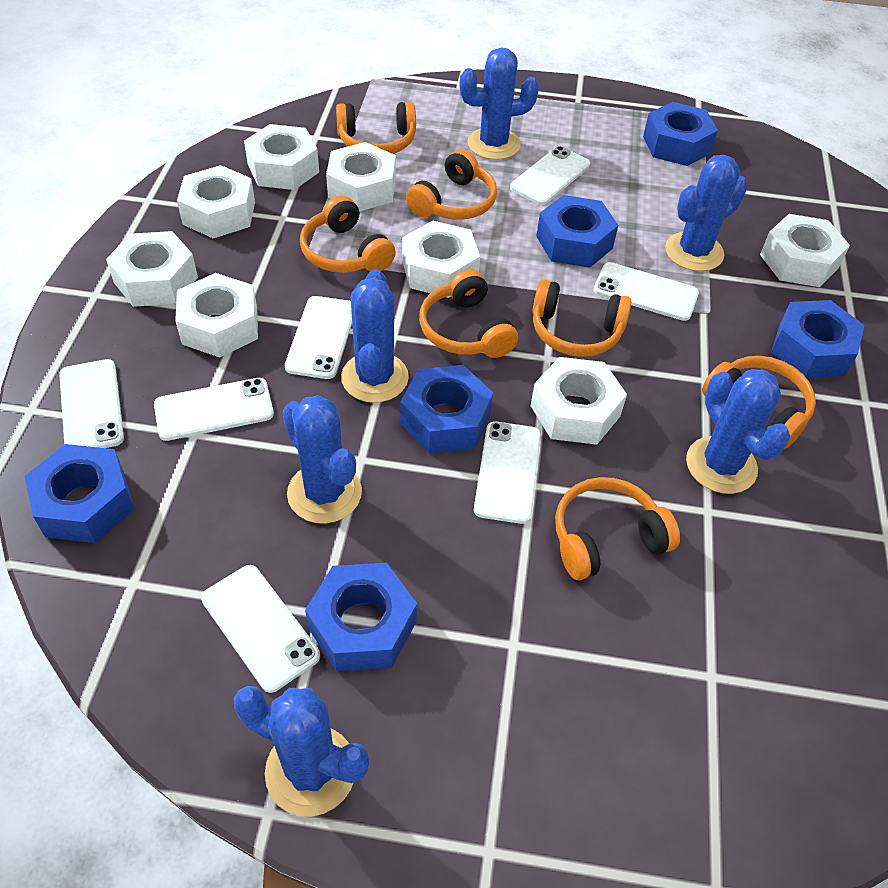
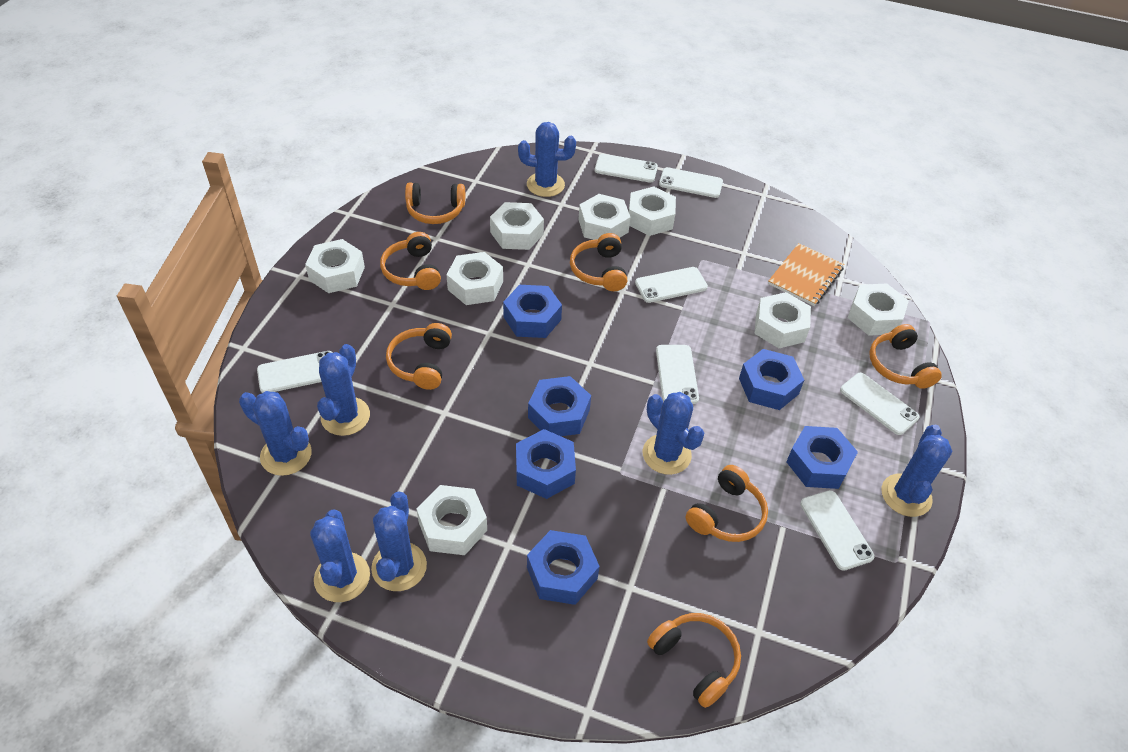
blue cactus: [233,686,369,817] [282,395,362,524] [341,269,409,403] [459,47,539,160] [665,155,747,271] [686,369,790,494] = 6 -> [239,391,312,476] [310,510,370,602] [317,344,370,436] [371,492,427,591] [518,122,576,197] [643,392,704,475] [881,424,952,517] = 7
orange notebook: none = 0 -> [768,243,844,306] = 1

